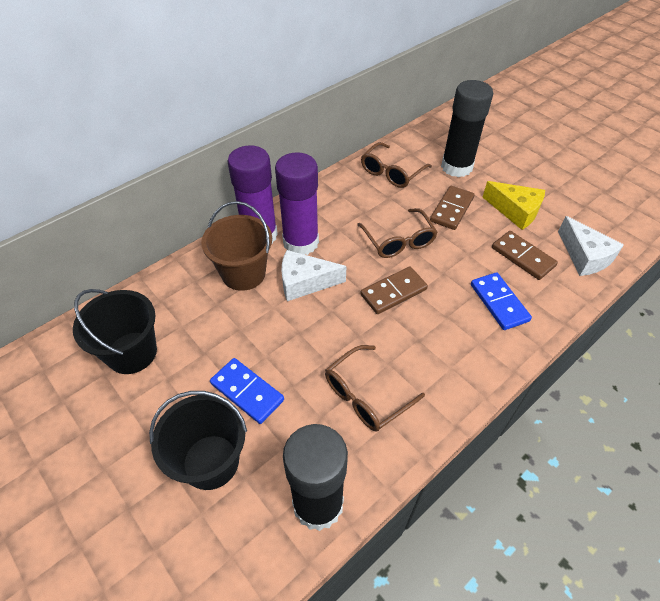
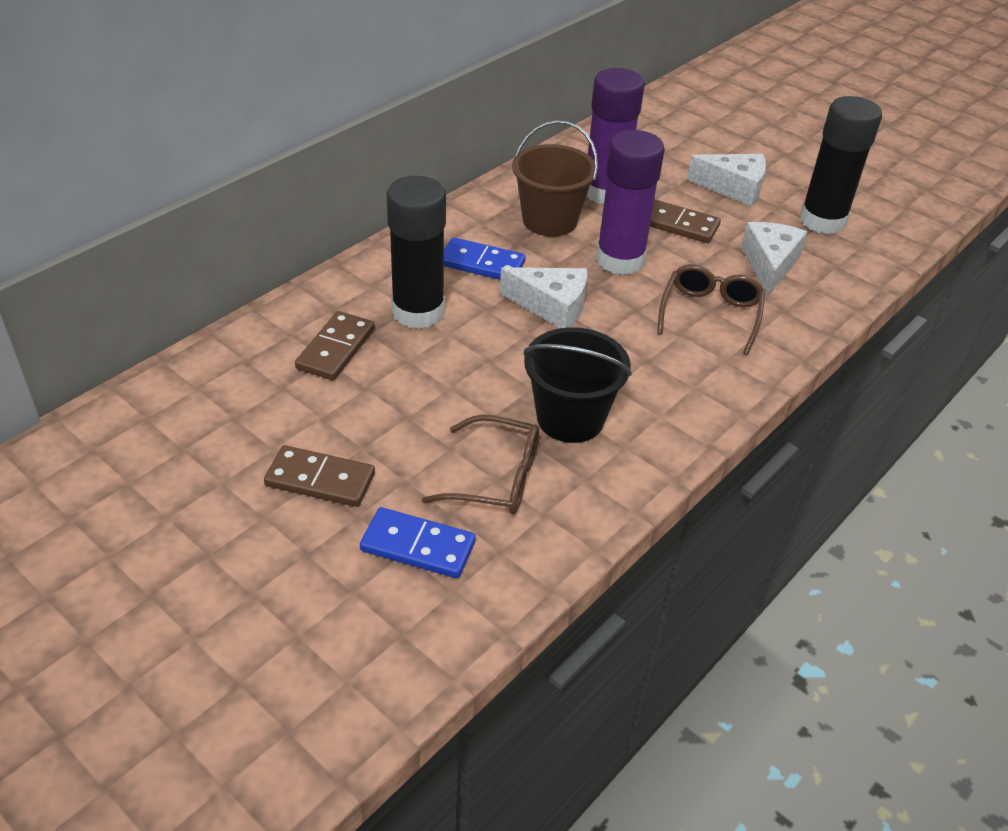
black bucket: [73,289,157,374] [149,391,247,490] = 2 -> [523,327,632,443] = 1
brown glasses: [325,345,425,431] [357,208,438,258] [361,142,432,188] = 3 -> [422,414,539,514] [657,264,765,355] = 2
white cheese: [282,250,346,301] [558,216,624,276] = 2 -> [500,267,587,328] [687,154,766,207] [741,222,807,296] = 3
yellow cheese: [483,181,545,230] = 1 -> none = 0

